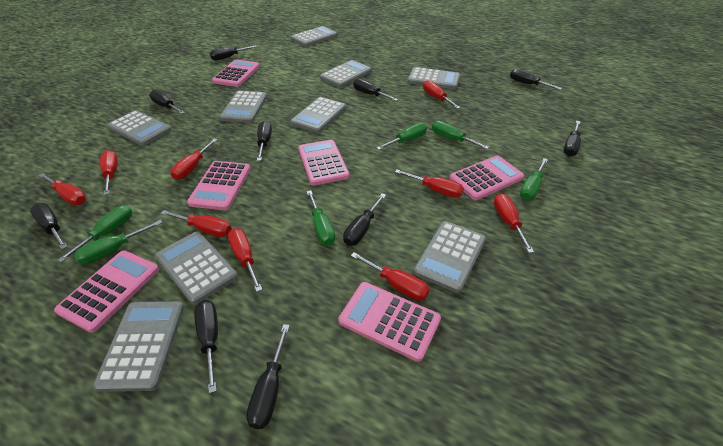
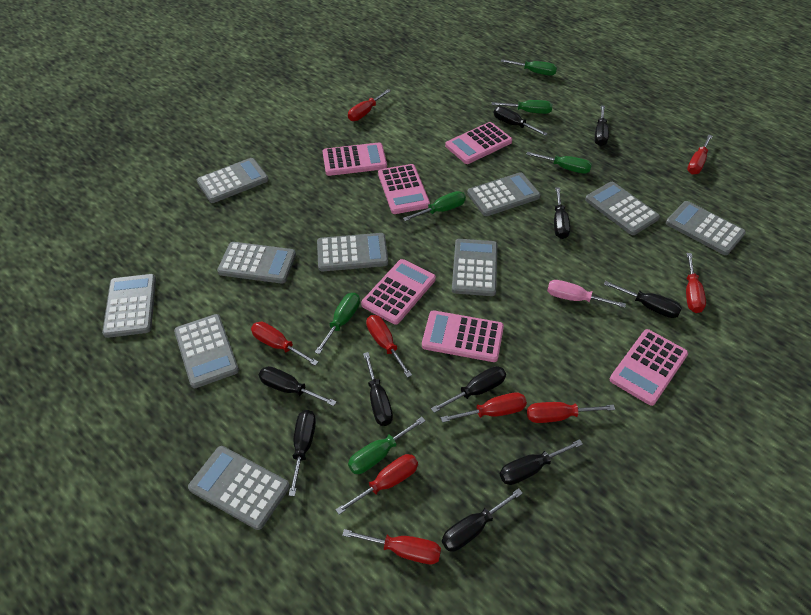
grey calculator: [93,301,184,392] [107,110,172,146] [155,231,238,305] [220,91,267,123] [291,26,337,47] [291,97,346,133] [320,60,372,88] [408,67,460,89] [414,221,486,293] = 9 -> [102,274,156,338] [174,314,239,388] [188,446,290,530] [197,158,269,203] [217,242,296,284] [317,233,388,272] [452,239,497,296] [467,172,540,216] [585,182,660,235] [666,201,746,255] = 10
pink screwdriver: none = 0 -> [547,280,626,308] = 1

